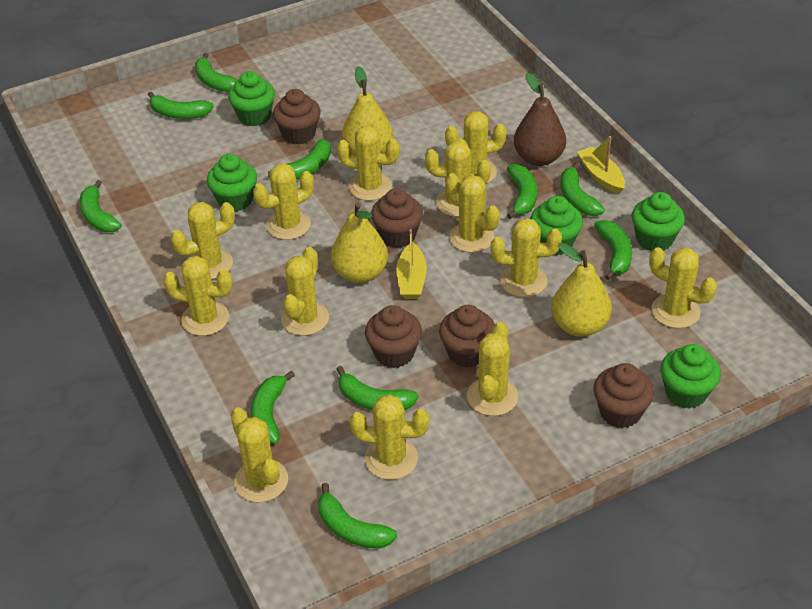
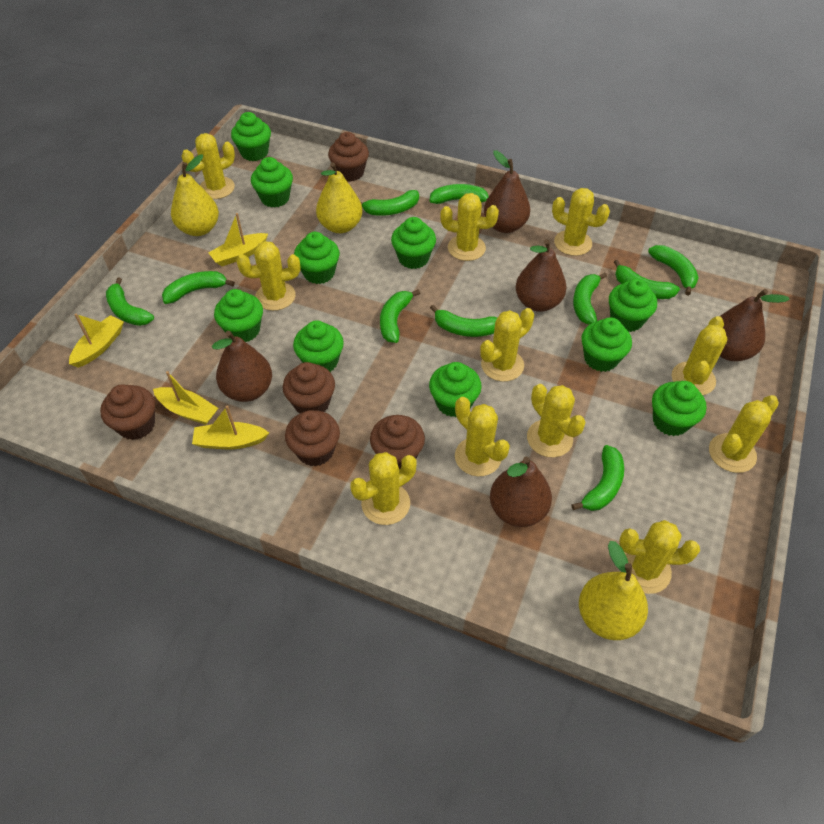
brown pear: [514,73,566,166] = 1 -> [212,331,272,402] [484,150,530,233] [490,456,552,527] [516,239,567,312] [720,289,790,361] = 5
green cupcake: [207,154,257,212] [228,71,275,126] [530,196,583,256] [631,192,685,251] [660,344,721,409] = 5 -> [214,289,263,342] [231,112,271,161] [251,157,293,208] [293,320,344,372] [294,232,340,284] [391,217,436,269] [429,362,482,417] [581,317,632,372] [609,278,657,332] [652,381,707,436] = 10
yellow boat: [396,229,427,299] [577,136,625,194] = 2 -> [69,314,124,368] [153,371,218,425] [192,406,269,449] [209,213,268,266] = 4
yellow cactus: [163,256,233,336] [171,202,235,279] [231,407,288,503] [253,163,314,240] [281,247,329,336] [337,125,400,201] [350,394,429,480] [425,141,491,217] [445,111,507,183] [446,173,500,253] [467,322,518,416] [491,218,562,297] [649,247,717,328] = 13 -> [181,133,235,199] [237,241,300,311] [350,452,416,525] [440,193,499,261] [455,397,510,476] [480,308,534,382] [527,384,586,458] [552,188,610,256] [619,520,700,594] [672,316,727,395] [709,395,779,473] = 11

